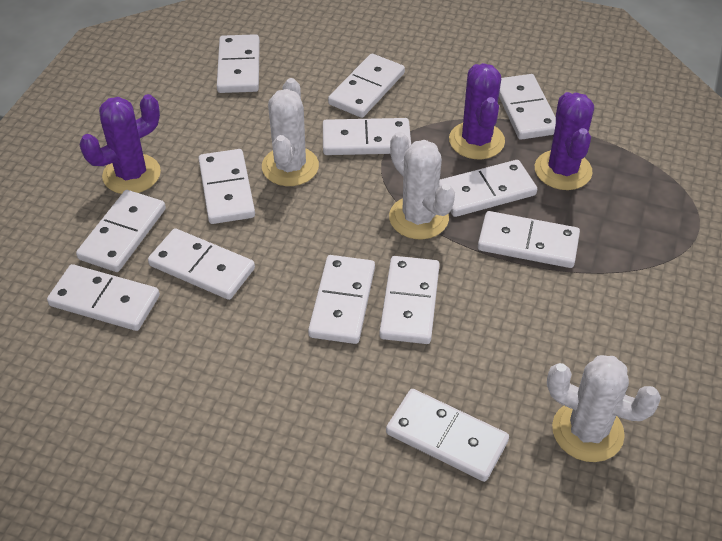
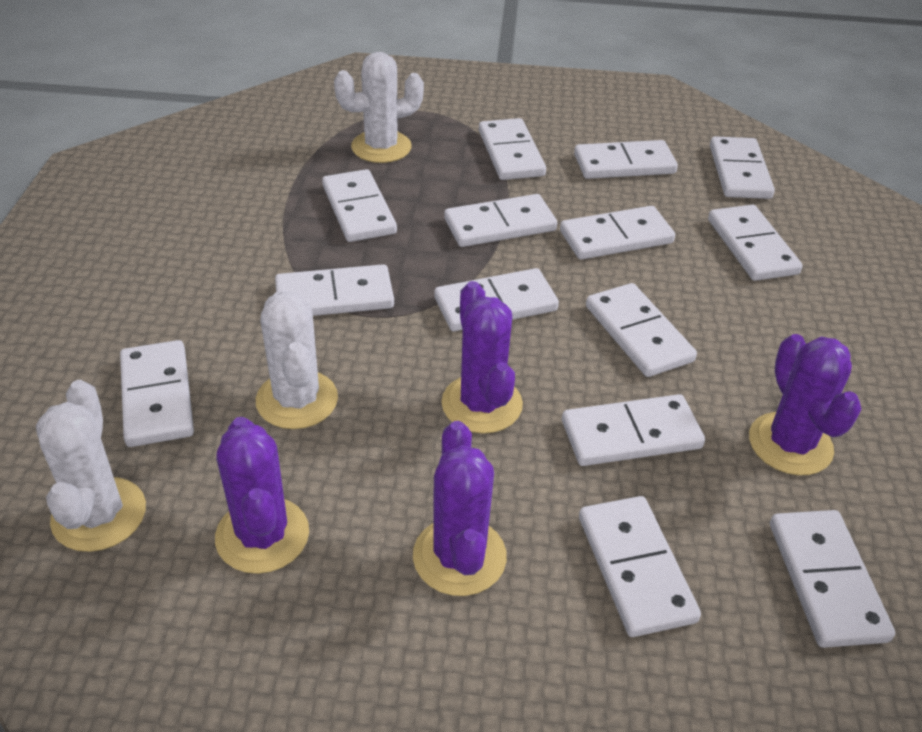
purple cactus: [80,94,161,194] [449,63,505,159] [535,92,594,190] = 3 -> [215,417,309,574] [413,421,507,596] [441,281,523,434] [749,334,861,475] = 4
white domino: [47,264,160,331] [76,190,166,272] [148,228,255,300] [199,149,255,224] [217,34,260,93] [308,255,375,344] [323,118,411,155] [328,54,405,118] [379,256,440,344] [386,389,509,482] [439,160,537,217] [478,211,580,268] [499,74,556,140] = 13 -> [120,340,194,447] [275,264,394,316] [322,169,397,242] [434,268,559,331] [444,194,557,247] [479,118,546,180] [560,206,675,259] [562,394,705,466] [574,140,678,179] [579,496,701,637] [586,283,697,377] [708,205,803,281] [710,136,775,199] [770,510,895,648] = 14

